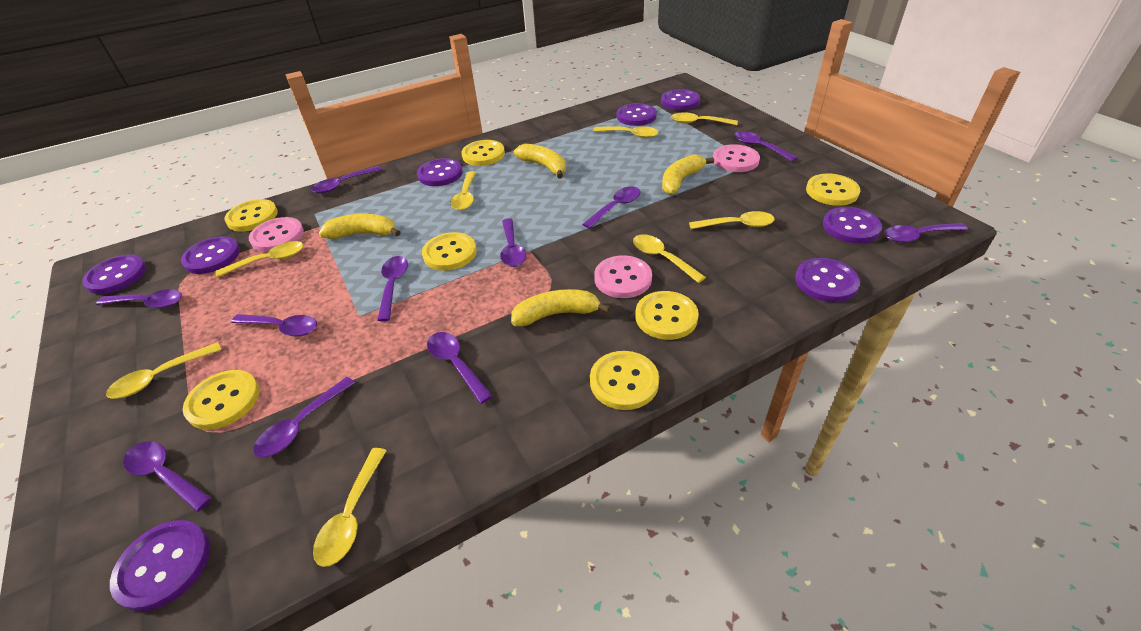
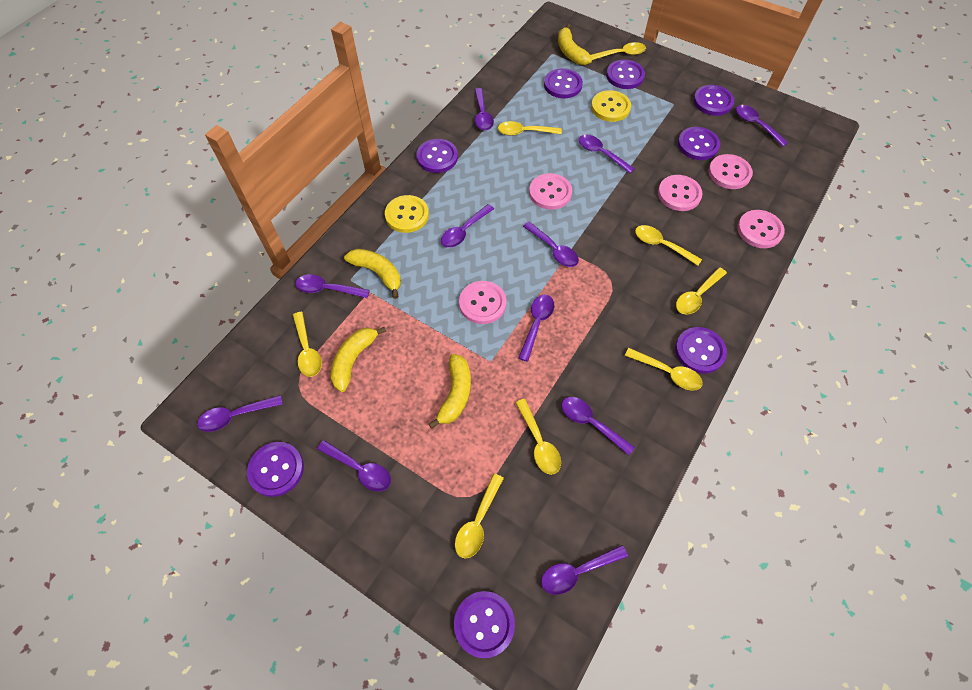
pink button: [249,217,304,252] [594,255,652,298] [713,144,760,172] = 3 -> [459,281,506,324] [529,173,572,210] [658,175,703,211] [708,154,753,189] [737,210,785,248] = 5
yellow button: [183,370,259,430] [224,199,278,232] [422,232,477,271] [461,140,505,166] [590,351,659,410] [635,291,699,340] [806,174,860,206] = 7 -> [385,195,429,233] [591,90,631,122] = 2

